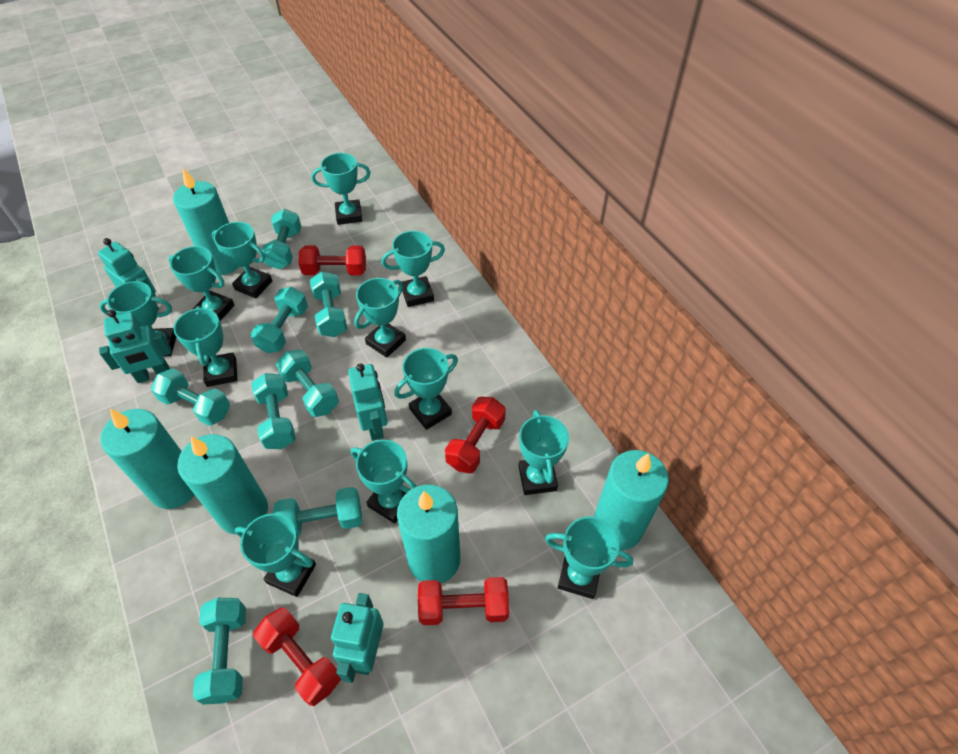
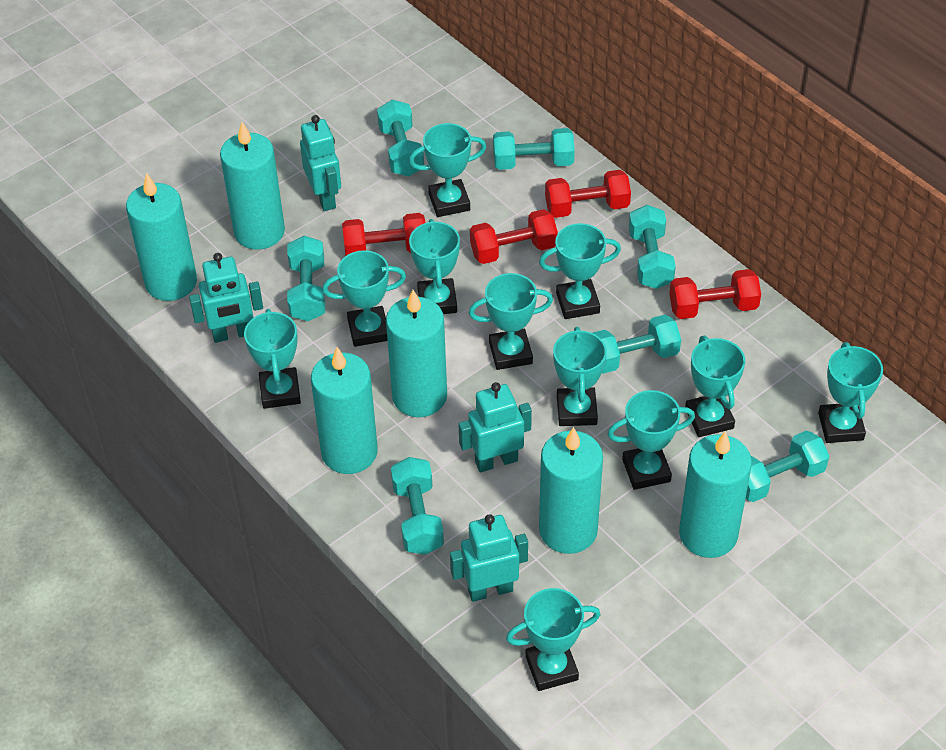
turquoise candle: [100,409,195,509] [173,168,239,275] [177,434,268,534] [397,485,460,583] [594,450,669,550] = 5 -> [126,173,197,301] [220,122,285,250] [311,347,378,474] [386,290,447,417] [539,427,603,554] [679,431,752,558] = 6
turquoise dumbbell: [151,368,230,426] [193,598,246,704] [250,287,308,353] [251,373,296,449] [262,209,301,269] [273,487,362,537] [276,350,339,417] [310,271,347,337] = 8 -> [287,236,325,321] [377,100,424,176] [391,457,444,555] [493,128,575,170] [593,315,681,374] [629,205,676,289] [745,431,829,502] = 7
turquoise trophy: [99,281,176,357] [168,246,234,321] [173,306,237,387] [211,222,272,298] [235,513,316,597] [311,153,371,225] [351,440,417,524] [354,278,406,357] [381,231,445,307] [394,348,458,430] [518,410,569,495] [545,517,633,599] = 12 -> [244,309,301,409] [322,250,406,347] [409,123,486,217] [409,219,460,314] [469,273,553,370] [506,588,601,691] [539,223,621,319] [553,327,607,426] [607,390,695,490] [685,336,745,437] [818,342,883,443] = 11

